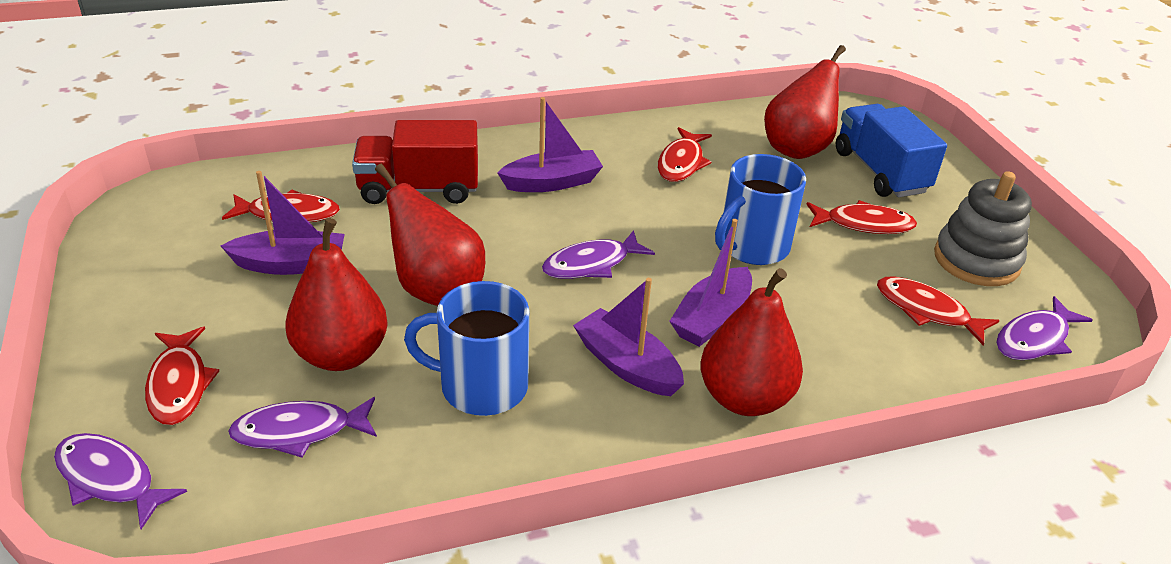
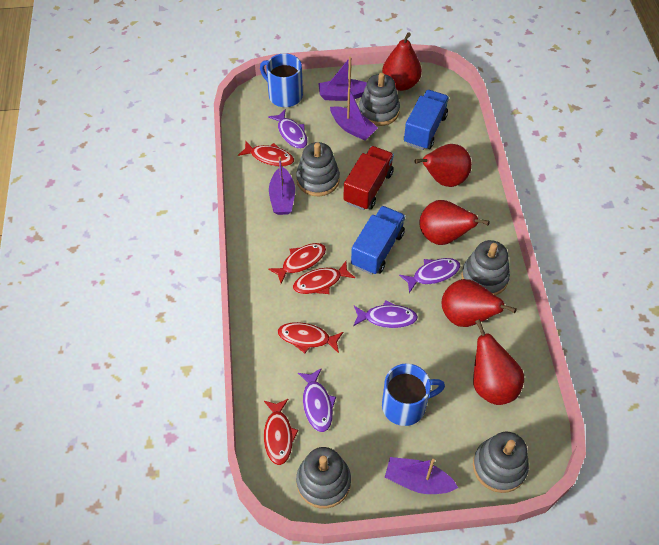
blue truck: [836,104,947,197] = 1 -> [351,206,405,275] [404,90,449,150] = 2
grey stacking toy: [934,171,1032,286] = 1 -> [296,142,340,196] [296,447,351,509] [359,73,400,126] [461,240,510,296] [473,431,529,493] = 5
red pear: [285,218,388,371] [375,164,485,306] [700,268,803,416] [764,45,846,159] = 4 -> [382,32,422,91] [414,144,472,187] [419,200,490,245] [442,279,517,327] [473,319,524,405] = 5

